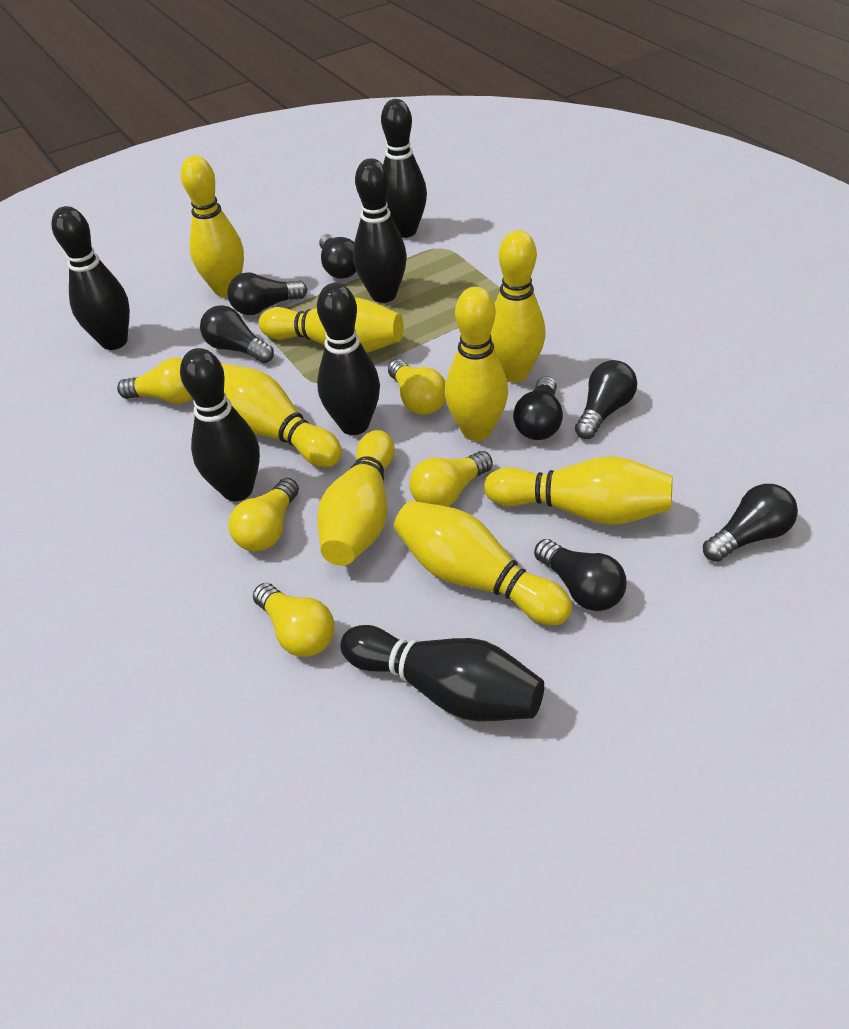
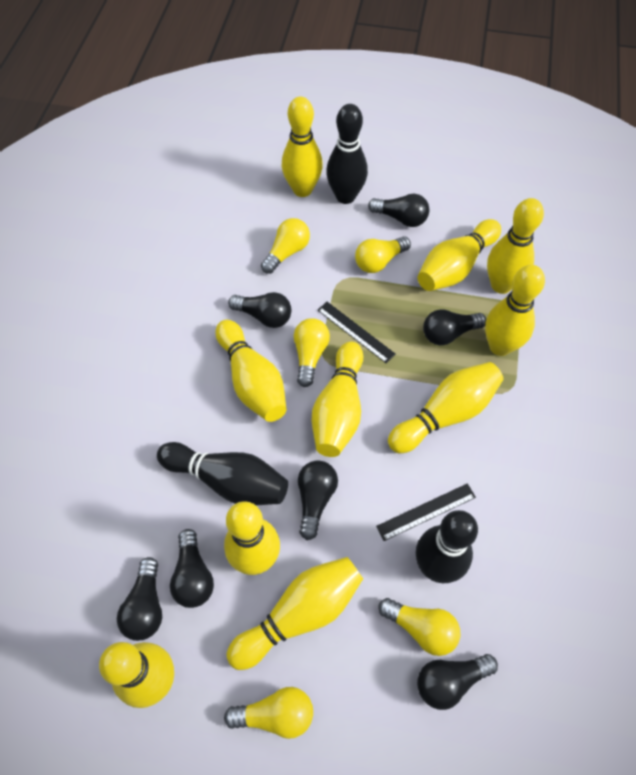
black bowling pin: [51,206,130,350] [180,348,260,501] [317,283,380,435] [340,625,544,722] [353,158,407,303] [381,99,427,238] = 6 -> [157,442,288,506] [326,104,368,204] [416,510,478,583] = 3
black ruler: none = 0 -> [318,302,395,363] [376,483,476,541] = 2
yellow bowling pin: [181,156,244,297] [221,363,342,467] [259,297,404,353] [317,430,395,566] [394,501,572,626] [445,287,508,441] [484,456,673,525] [490,230,546,382] = 8 -> [99,642,174,708] [215,320,287,422] [224,501,280,575] [226,557,363,670] [282,97,323,197] [312,342,363,457] [388,362,504,453] [418,219,501,291] [485,265,545,356] [487,198,544,294] = 10

